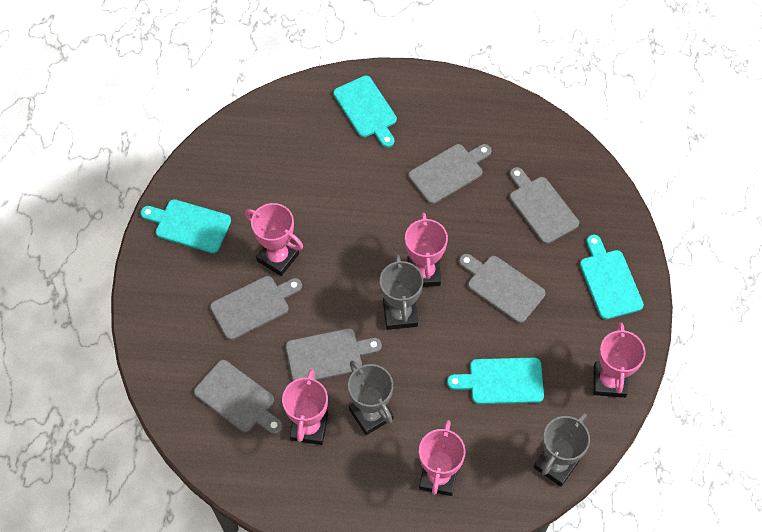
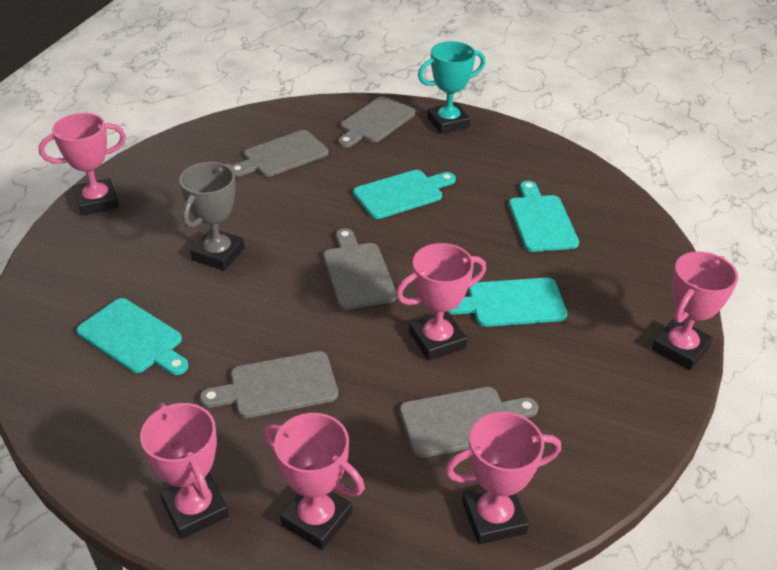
grey cutting board: [194,360,283,434] [210,276,302,340] [286,328,382,381] [408,144,491,204] [459,254,546,323] [509,167,579,244] = 6 -> [200,351,338,418] [232,130,329,177] [323,228,397,310] [338,96,416,147] [400,387,538,458] = 5
grey trophy: [348,360,394,435] [380,254,423,330] [534,413,590,487] = 3 -> [179,162,245,271] = 1
pink trophy: [245,203,303,276] [282,369,328,445] [405,213,448,287] [419,420,466,496] [593,322,646,398] = 5 -> [39,113,126,216] [140,403,229,539] [264,413,365,550] [396,243,486,361] [445,412,561,544] [652,251,738,370] = 6
turquoise trophy: none = 0 -> [418,41,485,134] = 1

